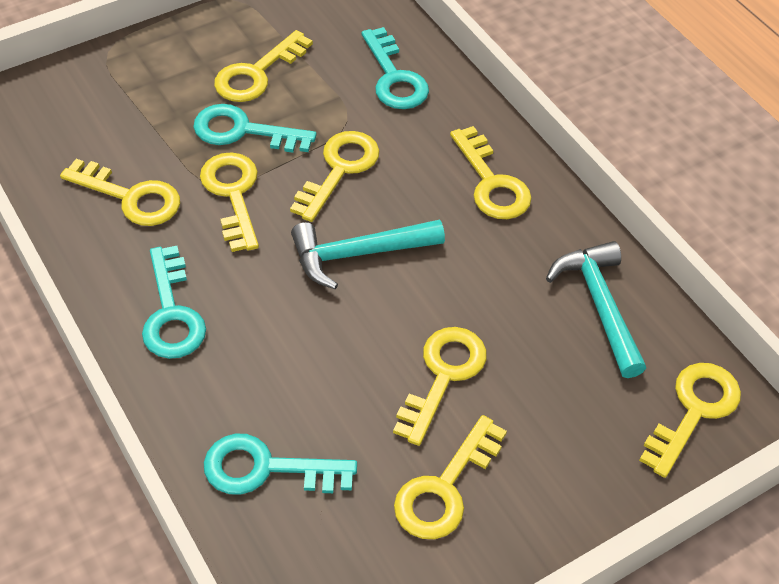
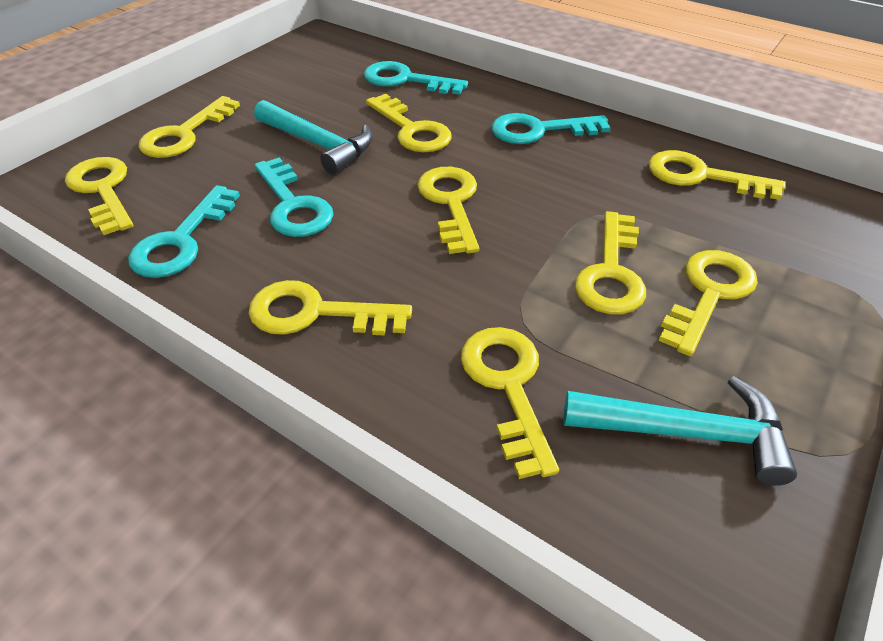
yellow key: [60,159,180,226] [200,152,259,252] [214,30,313,102] [290,131,380,222] [393,327,487,446] [394,415,507,539] [450,126,532,219] [639,363,741,478] = 8 -> [65,157,133,235] [139,96,240,158] [249,280,412,336] [366,94,452,152] [417,167,479,254] [461,327,559,479] [575,211,646,314] [648,150,785,200] [659,250,758,356] = 9

